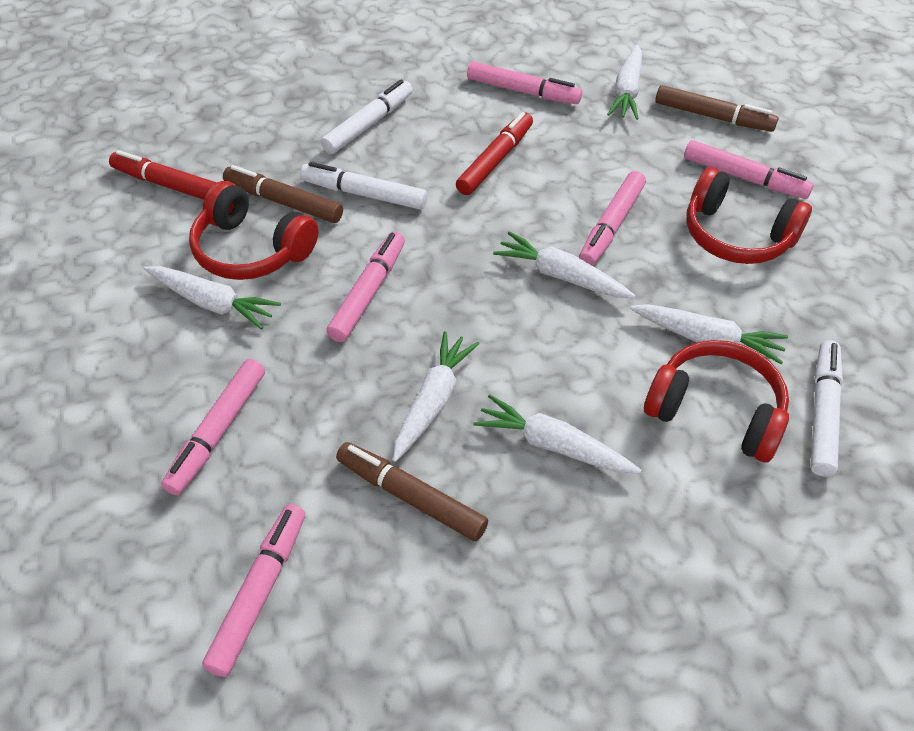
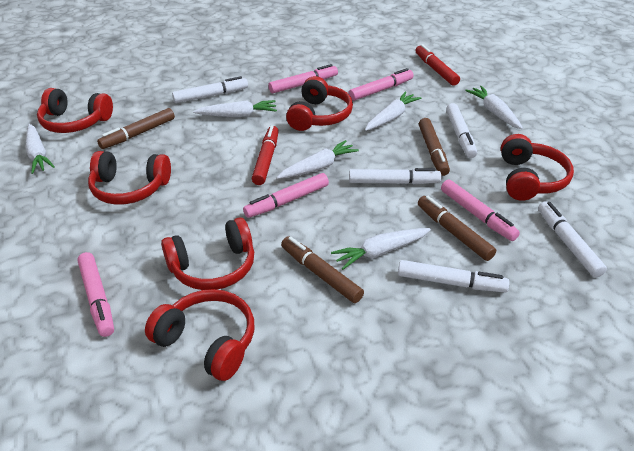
brown marker: [223,165,343,223] [336,442,488,541] [655,85,778,132] = 3 -> [97,108,175,149] [281,237,364,303] [418,196,496,261] [419,118,450,176] = 4
pink marker: [161,359,265,495] [202,504,305,677] [326,231,405,342] [467,61,582,104] [579,171,646,266] [684,140,814,199] = 6 -> [77,252,114,337] [243,173,329,218] [268,64,338,93] [348,68,414,101] [441,179,520,241] = 5
red headphones: [189,181,318,280] [644,340,789,463] [686,167,812,264] = 3 -> [37,88,113,133] [88,151,171,205] [145,289,254,381] [161,217,254,290] [286,76,353,131] [501,134,574,201] = 6
white marker: [300,162,427,210] [321,80,413,154] [810,340,843,477] = 3 -> [172,76,248,103] [349,168,441,184] [398,260,510,292] [446,103,477,158] [538,201,607,278] = 5

